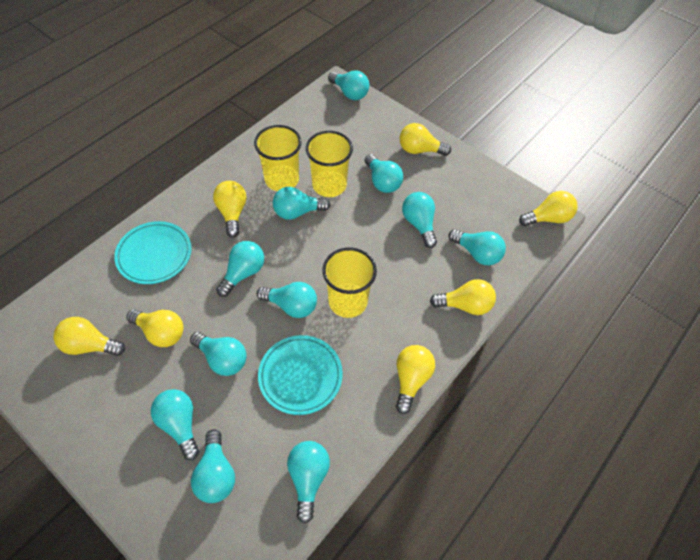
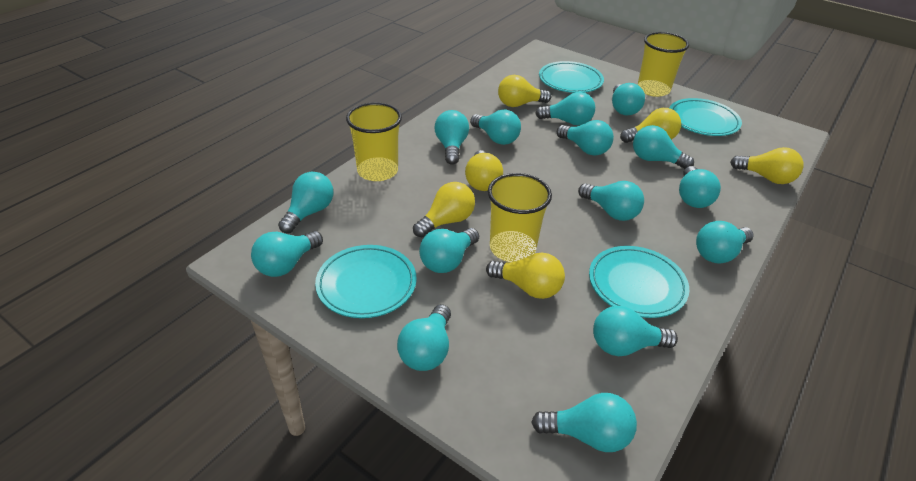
turquoise light bulb: [151,389,199,460] [190,332,247,376] [191,429,235,503] [216,241,264,297] [257,282,317,318] [273,187,331,220] [287,441,330,524] [328,71,369,100] [364,154,403,193] [402,192,437,248] [448,229,506,265] = 11 -> [251,231,323,277] [278,172,333,233] [397,304,451,371] [419,228,479,273] [434,110,469,165] [470,110,521,145] [531,393,637,452] [535,92,595,125] [557,120,614,156] [578,181,644,221] [593,306,678,356] [612,83,645,115] [633,125,694,169] [679,166,721,208] [696,221,754,264] = 15
turquoise plate: [114,221,192,284] [258,335,343,415] = 2 -> [315,245,417,318] [539,61,604,93] [589,246,689,318] [670,98,742,136] = 4
yellow light bulb: [54,317,125,356] [126,309,183,347] [213,181,246,238] [396,345,435,414] [400,123,451,156] [430,279,496,315] [519,191,578,226] = 7 -> [413,182,475,237] [465,150,503,191] [486,253,565,299] [498,75,551,107] [620,108,681,143] [730,147,804,184] = 6

